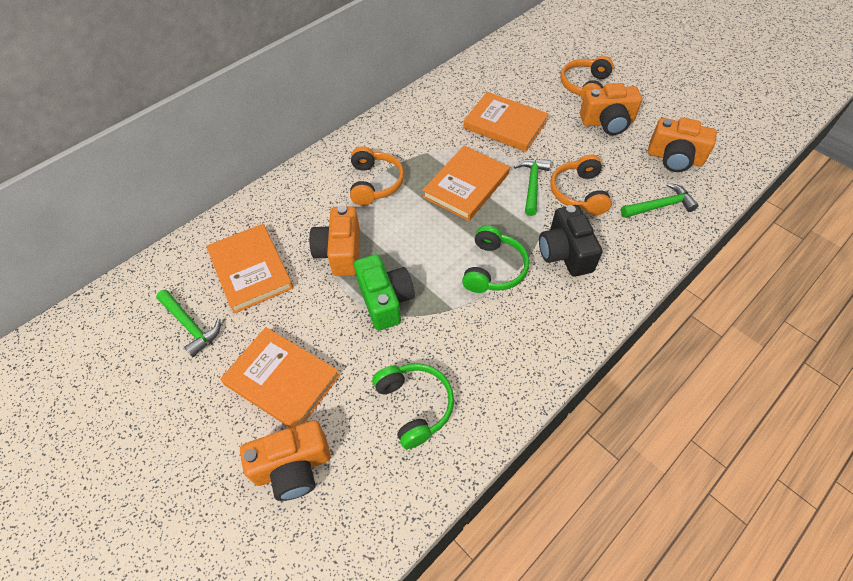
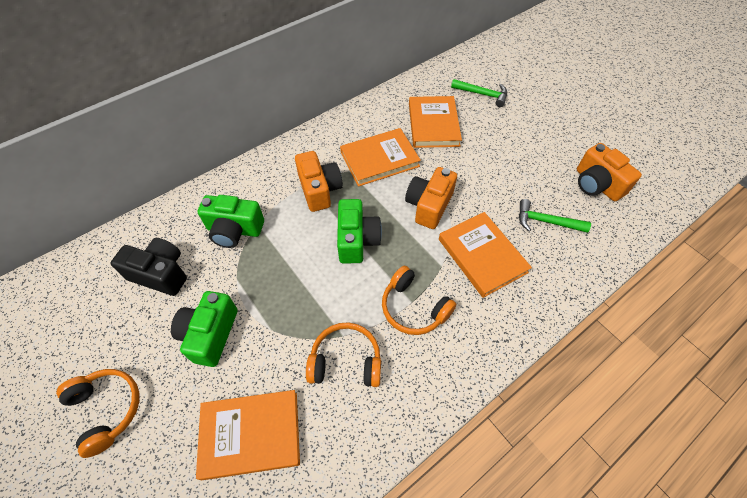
green camera: [354,254,415,331] = 1 -> [171,291,238,367] [198,195,264,248] [337,199,382,264] = 3
green hammer: [156,290,221,357] [514,159,551,216] [621,183,699,218] = 3 -> [451,79,507,107] [519,199,591,233] = 2
green headphones: [372,363,454,449] [462,225,529,293] = 2 -> none = 0
orange camera: [240,420,331,501] [309,206,360,276] [580,83,642,135] [648,117,717,172] = 4 -> [295,151,343,212] [405,167,457,229] [577,143,642,201] = 3

